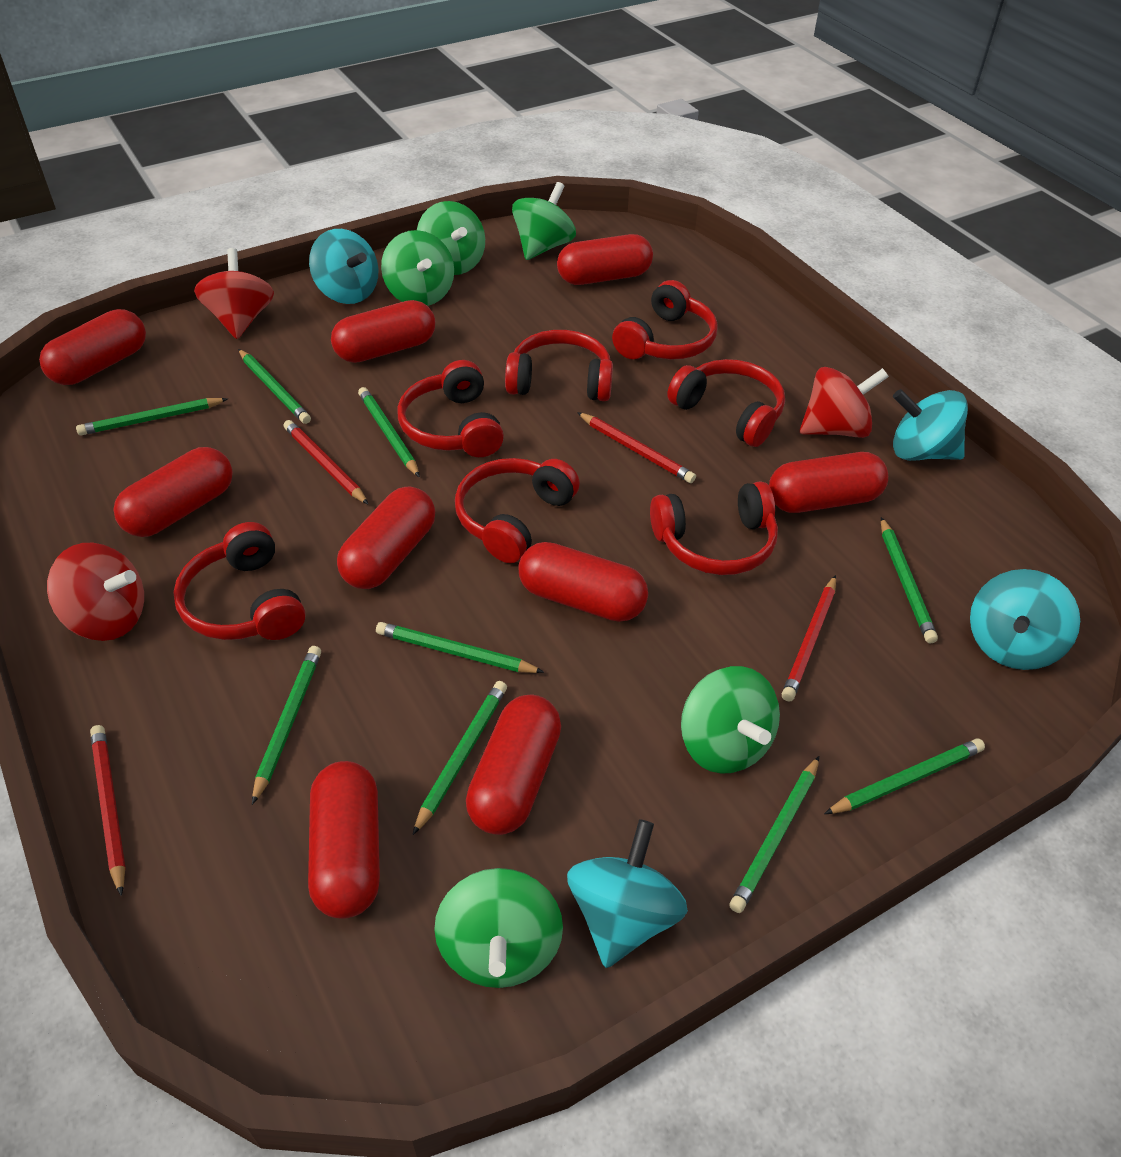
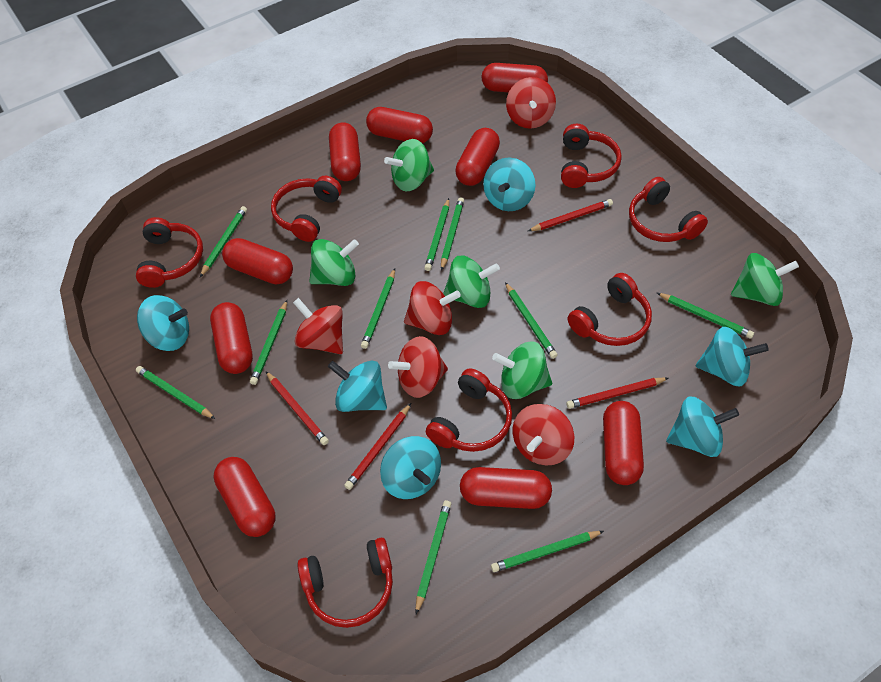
green pencil: [76,398,228,435] [238,349,311,424] [252,646,321,805] [358,387,420,477] [376,622,544,673] [413,681,507,835] [729,756,819,913] [824,738,985,814] [881,517,938,644] = 9 -> [136,366,215,419] [200,206,247,277] [250,300,287,385] [361,268,395,349] [415,500,451,614] [424,198,449,271] [441,197,464,271] [491,531,604,572] [505,282,557,359] [657,293,754,339] = 10
red spinning top: [47,543,144,641] [194,248,274,339] [800,367,889,438] = 3 -> [293,298,343,354] [388,336,448,398] [404,281,461,335] [506,77,556,129] [513,404,574,466] = 5
turquoise spinning top: [309,229,378,304] [567,819,688,968] [893,389,968,461] [970,569,1080,670] = 4 -> [137,295,189,351] [328,360,387,412] [380,436,441,499] [483,158,535,211] [666,396,739,457] [696,327,769,387] = 6

